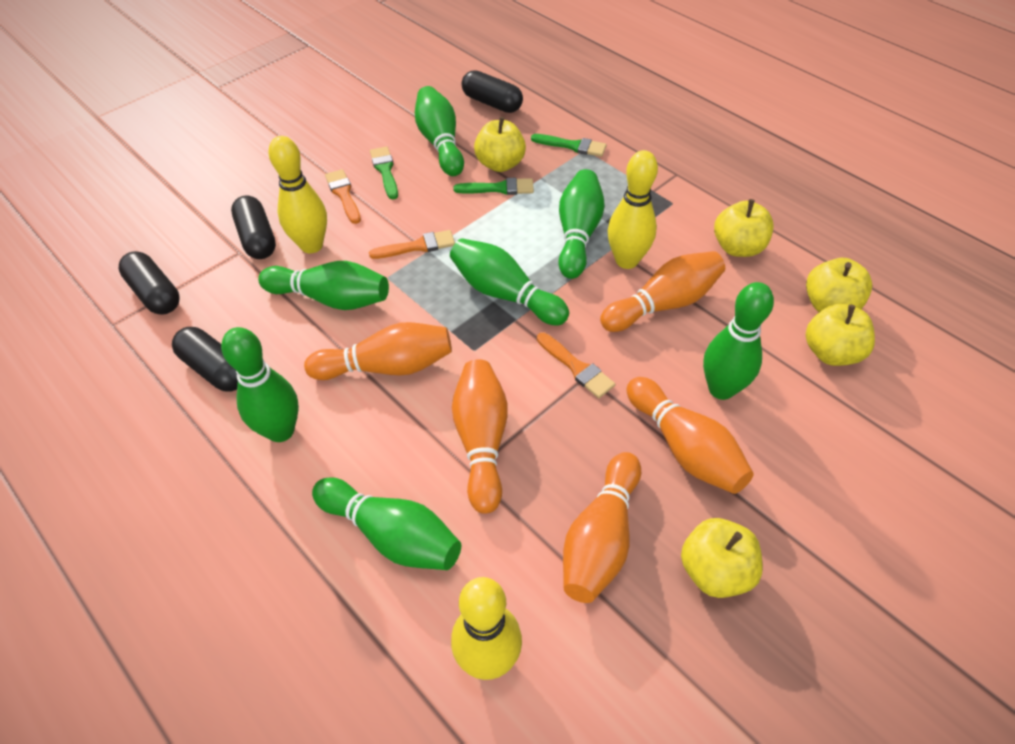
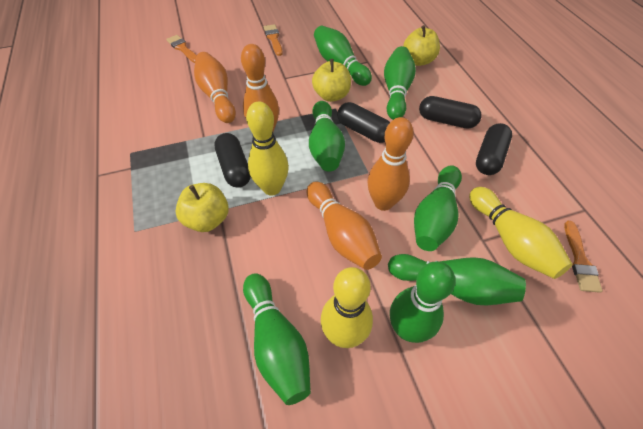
green brush: [370,147,398,200] [453,178,534,195] [531,134,607,157] = 3 -> none = 0
orange bowling pin: [304,322,452,380] [452,359,508,514] [563,452,641,603] [600,251,725,332] [627,377,754,494] = 5 -> [194,52,236,123] [241,44,279,132] [307,182,382,270] [367,117,414,211] = 4
yellow apple: [474,117,526,172] [681,518,763,598] [714,199,774,257] [806,258,872,312] [806,304,875,366] = 5 -> [175,183,229,232] [312,59,351,102] [403,25,440,66] = 3

